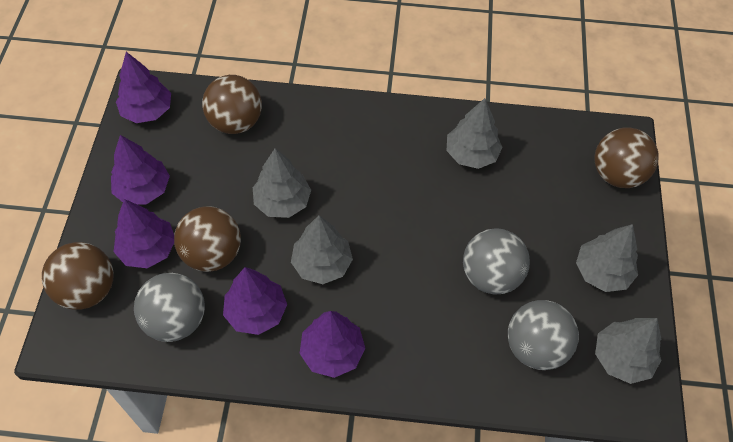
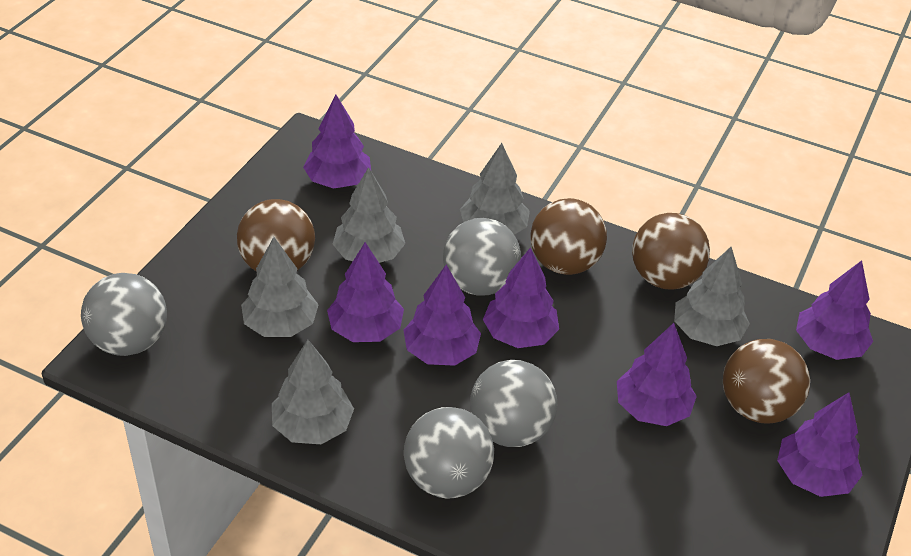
grey ball: [134,273,205,342] [463,228,530,295] [508,300,579,370] = 3 -> [81,273,167,356] [404,407,494,499] [443,218,521,296] [470,360,557,447] = 4
purple tree: [111,135,170,204] [114,199,174,268] [116,52,171,123] [223,267,287,335] [299,311,366,378] = 5 -> [303,95,371,189] [327,242,404,342] [403,265,481,366] [483,247,559,348] [617,323,697,426] [777,392,862,497] [796,260,873,360] = 7

